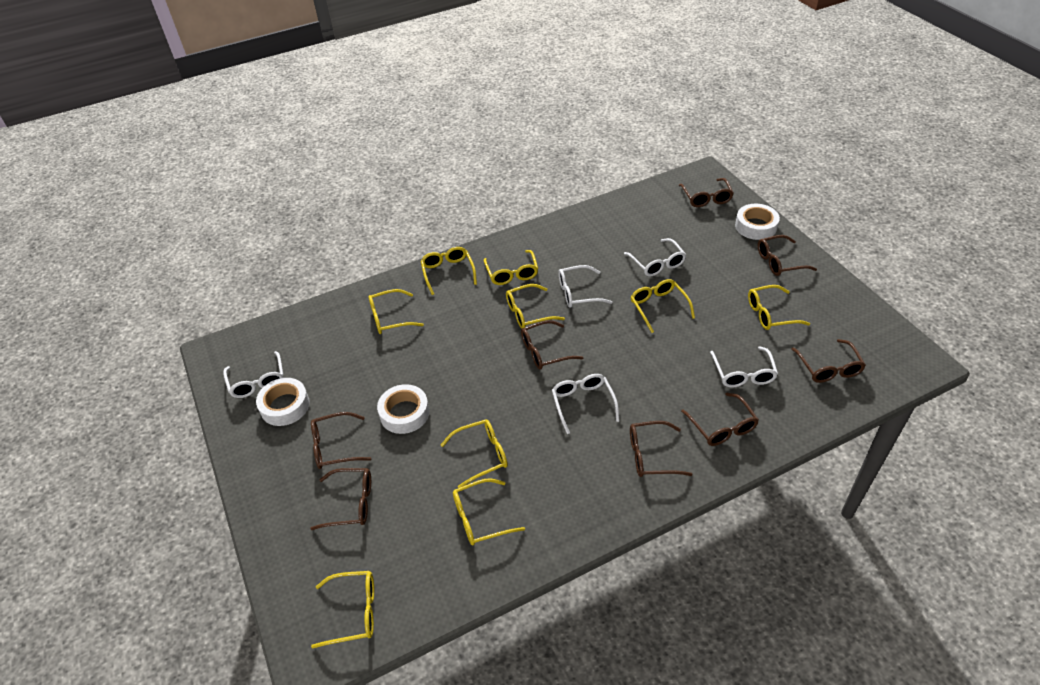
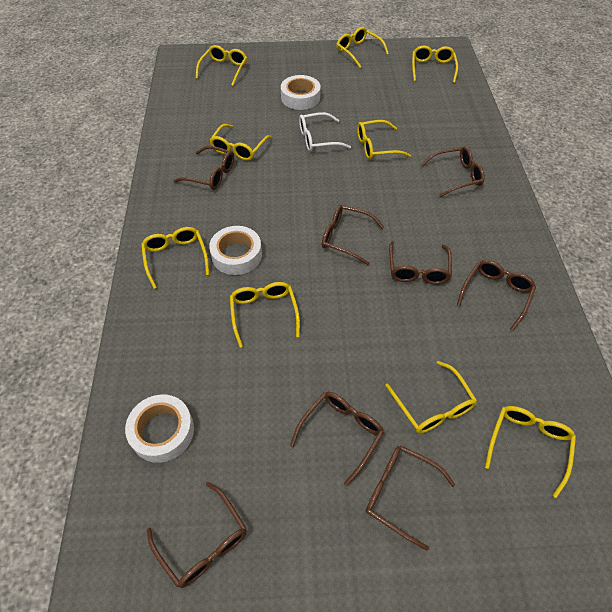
white glasses: [223,351,284,398] [552,374,620,434] [559,265,613,308] [624,238,686,276] [710,346,778,387] = 5 -> [299,112,351,152] = 1

